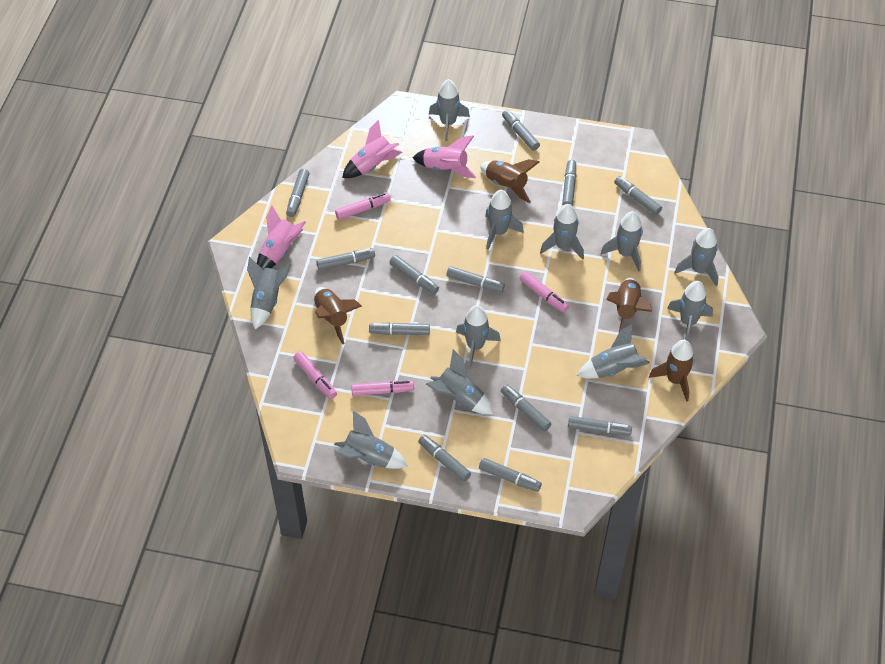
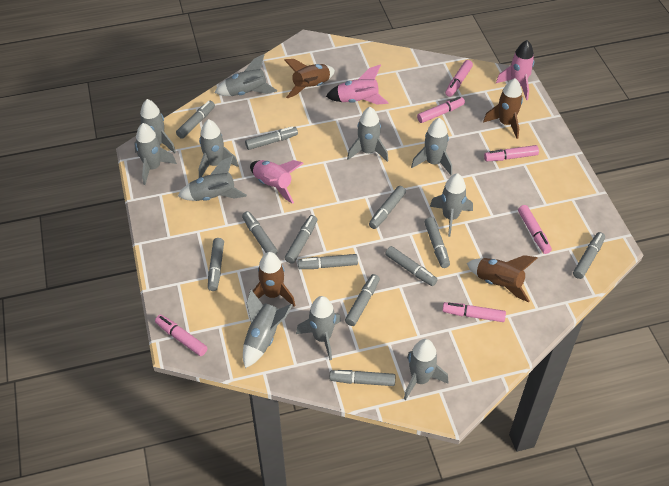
pink marker: [294,351,337,399] [335,193,391,220] [351,380,414,396] [519,271,569,313] = 4 -> [155,315,208,356] [417,97,465,123] [442,302,506,322] [445,60,473,97] [484,145,539,161] [518,205,552,254] = 6

